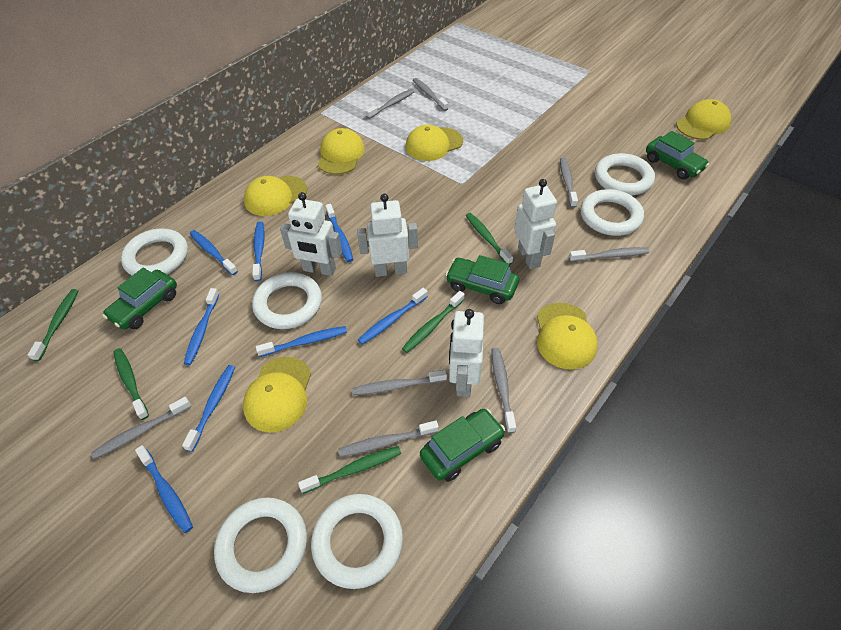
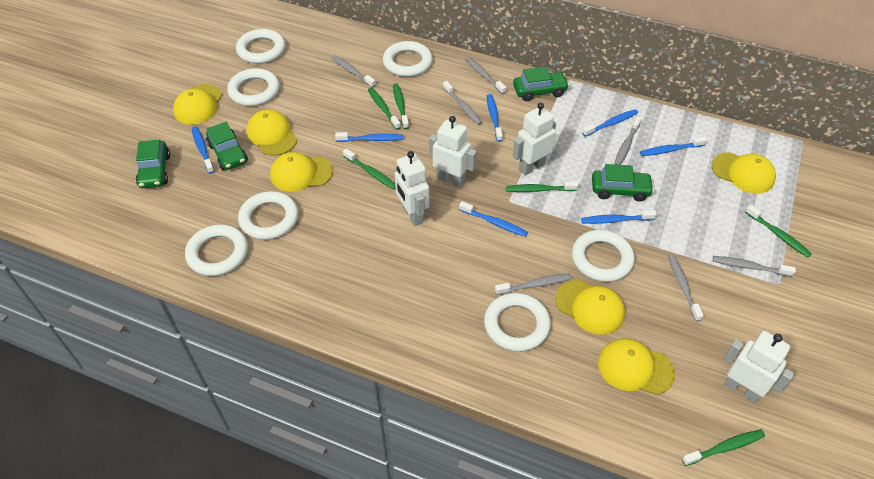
blue toothbrush: [135,445,193,533] [182,365,235,452] [184,288,219,365] [190,230,238,275] [252,222,264,281] [256,326,347,357] [325,204,353,262] [358,288,428,345] = 8 -> [191,126,214,174] [335,132,403,142] [459,201,528,237] [487,94,503,142] [581,210,657,224] [582,109,638,137] [640,137,707,156] = 7
green toothbrush: [28,289,78,361] [113,348,149,420] [298,446,401,494] [402,291,465,353] [466,213,513,265] = 5 -> [343,148,396,189] [368,88,401,130] [393,83,409,129] [506,181,578,192] [682,429,765,466] [745,205,812,258] = 6
grey toothbrush: [91,397,191,459] [338,420,439,457] [352,370,447,395] [366,89,415,119] [413,78,448,111] [491,348,516,433] [560,157,578,208] [569,247,650,262] = 8 -> [332,55,376,88] [443,81,483,125] [465,57,506,94] [495,273,572,295] [614,117,642,165] [668,254,704,321] [713,256,796,277] = 7
white ring: [121,229,188,276] [214,498,307,593] [252,272,322,329] [311,494,403,589] [581,189,644,236] [595,153,655,196] = 6 -> [185,224,248,276] [227,68,279,106] [236,29,285,64] [238,191,298,240] [383,41,432,77] [484,293,551,352] [572,230,635,282] = 7

